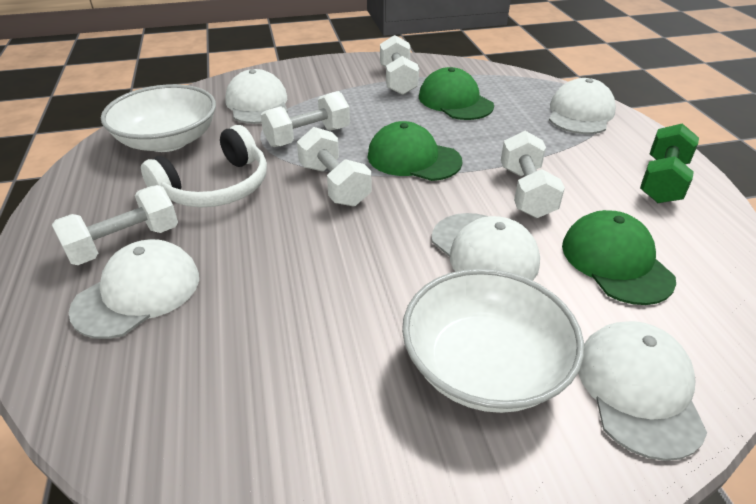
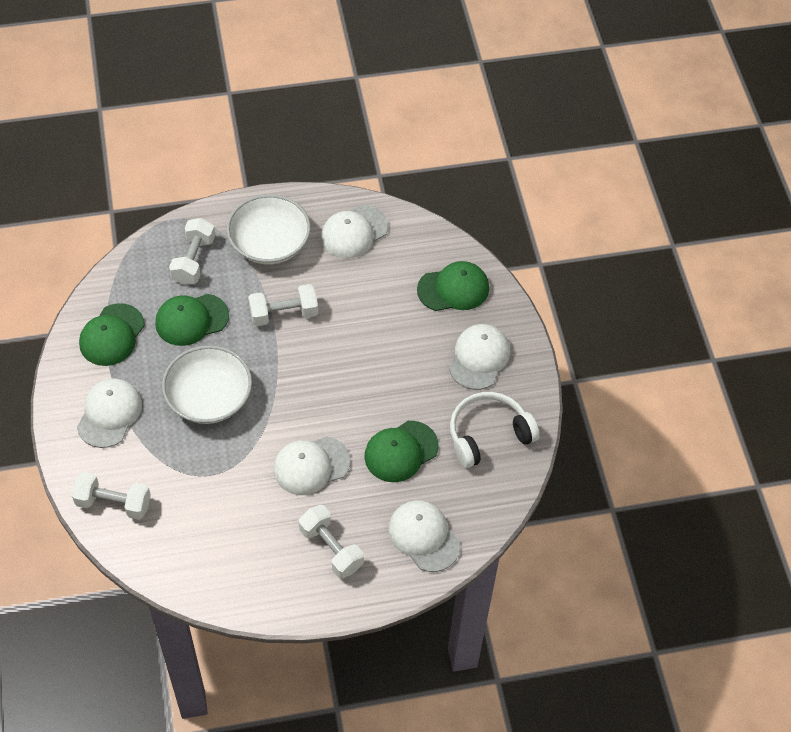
green cap: [368,121,462,181] [419,67,494,120] [562,210,676,305] = 3 -> [79,303,145,366] [155,294,229,346] [364,421,439,482] [417,261,489,311] = 4
green dumbbell: [640,124,699,203] = 1 -> none = 0
white dumbbell: [52,185,178,265] [261,91,350,147] [297,127,371,207] [380,35,419,95] [501,131,565,218] = 5 -> [72,472,151,520] [169,218,215,285] [248,284,318,326] [299,505,364,579] = 4

